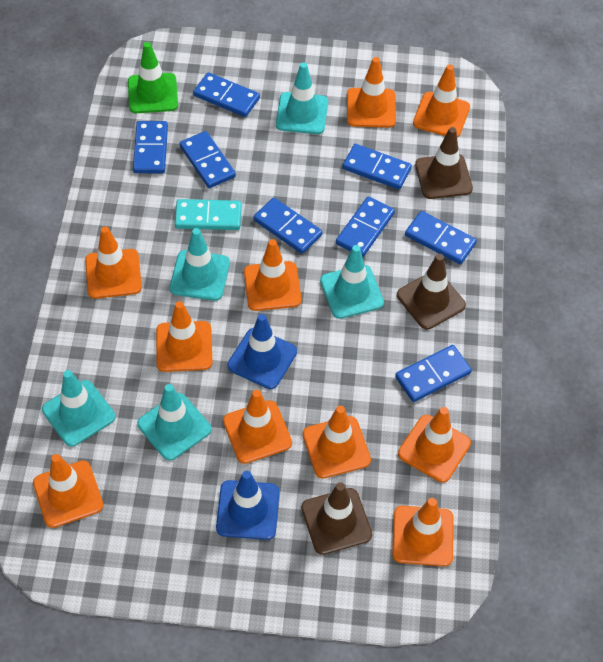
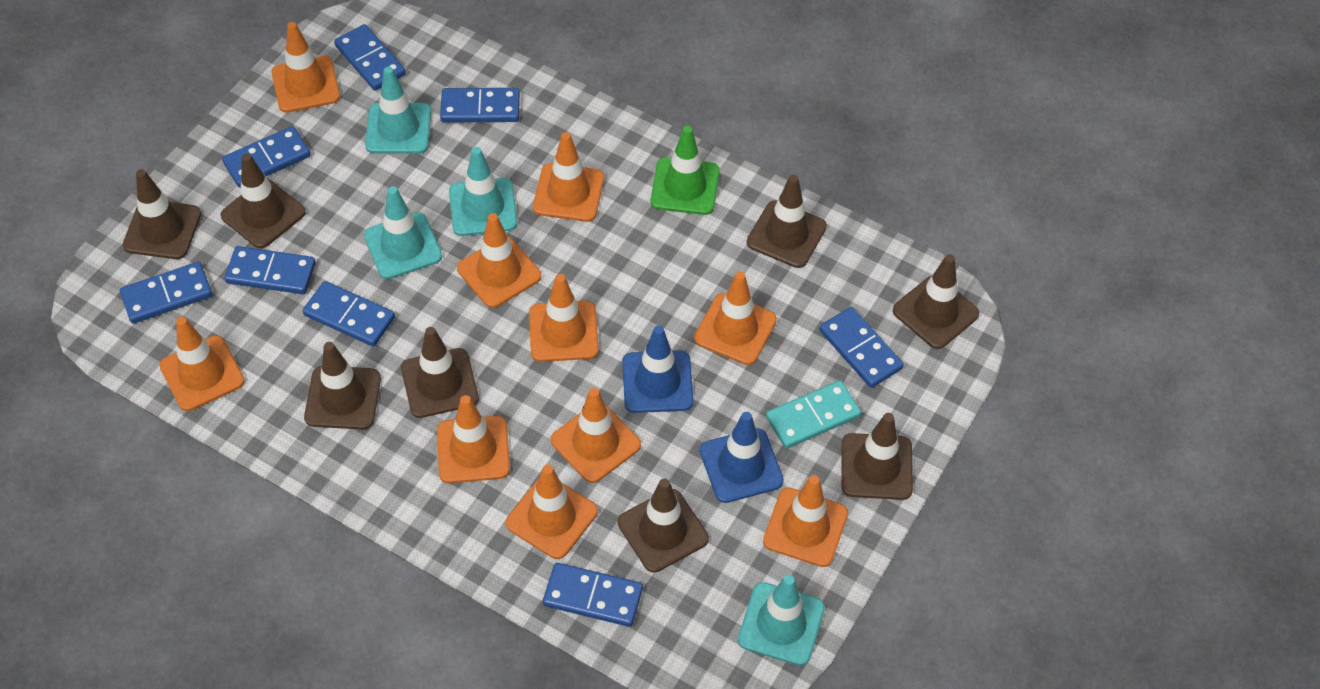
brown traffic cone: [301,482,372,555] [397,254,466,330] [415,127,473,199] = 3 -> [123,169,201,259] [221,153,306,248] [304,342,381,430] [401,327,479,418] [618,478,709,573] [747,175,827,268] [841,413,913,500] [893,254,979,349] = 8
turquoise traffic cone: [42,370,115,447] [137,384,211,461] [170,228,230,301] [276,62,328,134] [320,245,384,319] = 5 -> [364,186,442,279] [365,67,431,154] [449,147,517,236] [738,575,825,666] = 4

